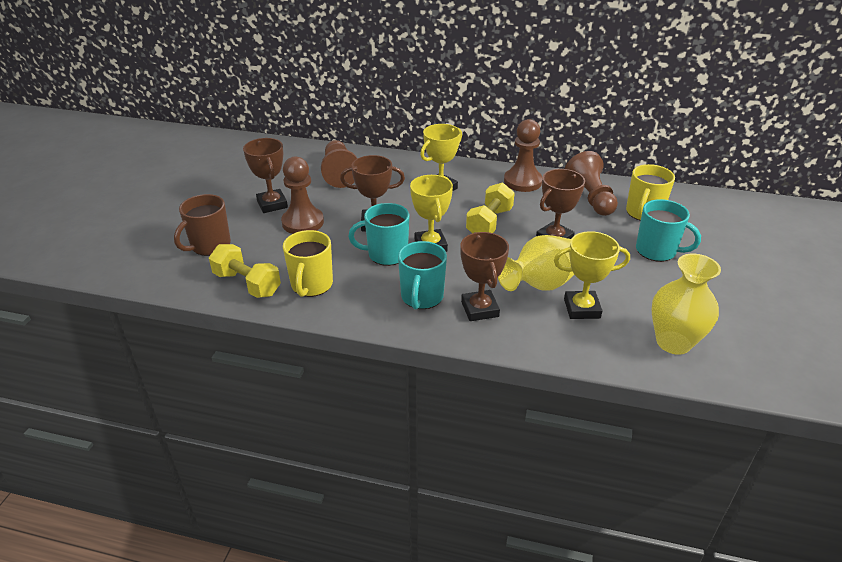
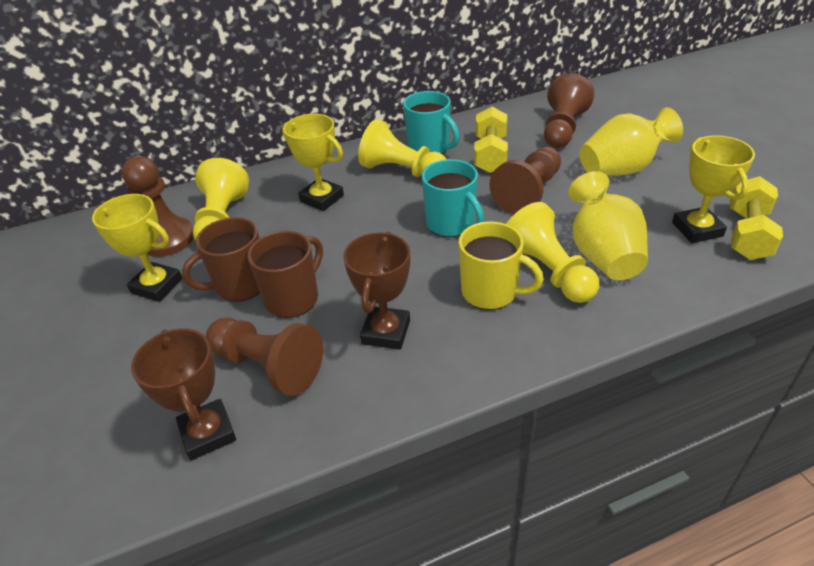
brown mug: [174,194,231,256] = 1 -> [182,217,260,302] [247,231,323,318] = 2
brown trophy: [243,138,288,213] [340,155,405,231] [460,232,509,321] [536,169,585,239] = 4 -> [131,328,236,460] [343,232,410,350] = 2
turquoise mug: [348,203,409,266] [398,241,447,310] [636,199,701,262] = 3 -> [403,91,460,154] [422,159,484,237] = 2
yellow mug: [283,230,333,297] [626,164,675,221] = 2 -> [459,221,544,310] = 1
yellow pawn: none = 0 -> [193,158,249,240] [358,119,447,177] [506,202,599,303] = 3

